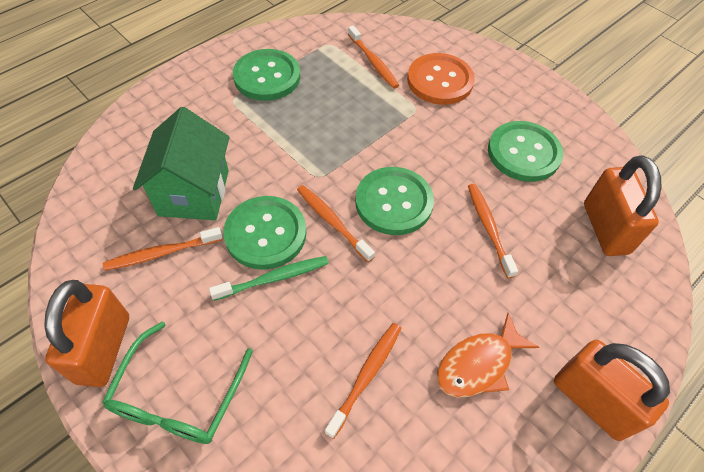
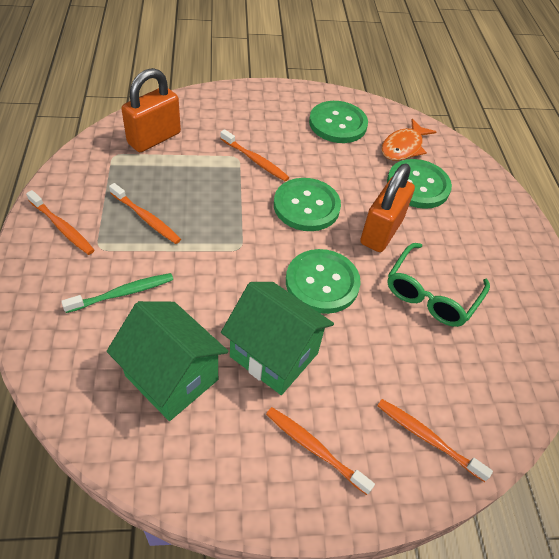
green house: [133,107,230,220] = 1 -> [107,301,228,421] [221,282,334,395] = 2
orange button: [407,53,475,105] = 1 -> none = 0
orange padlock: [44,280,129,387] [554,340,670,441] [584,155,662,256] = 3 -> [121,68,181,152] [360,164,415,252] = 2

